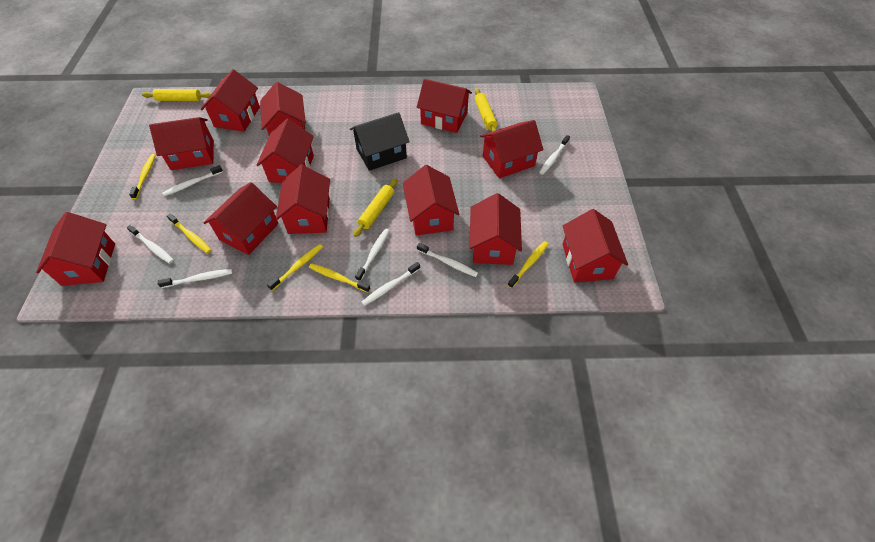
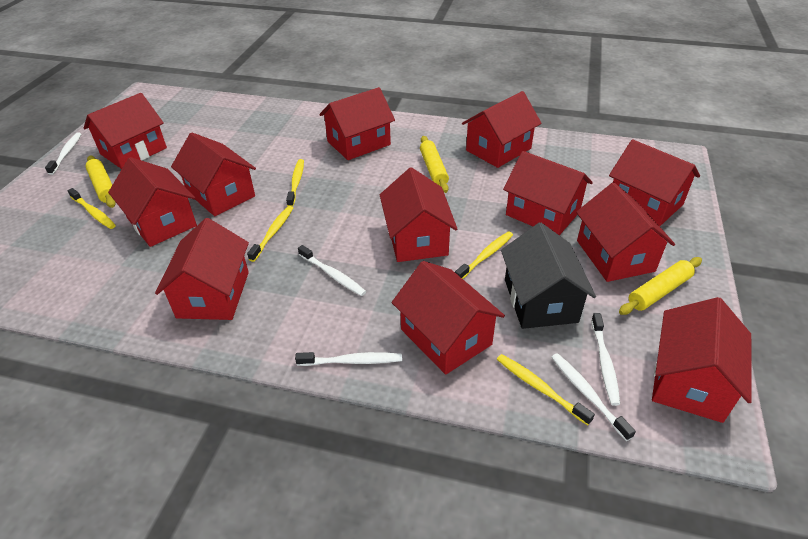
white toothbrush: [127,225,174,264] [158,269,232,288] [163,165,223,196] [355,229,389,281] [361,262,420,306] [417,243,478,277] [539,135,570,175] = 7 -> [45,133,81,175] [295,352,402,366] [298,245,366,296] [551,353,636,441] [591,313,620,406] = 5

